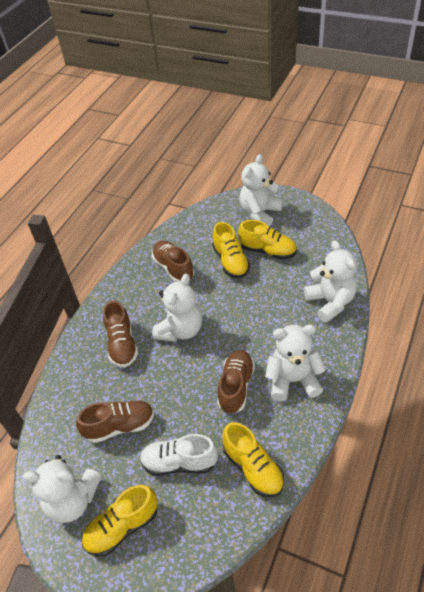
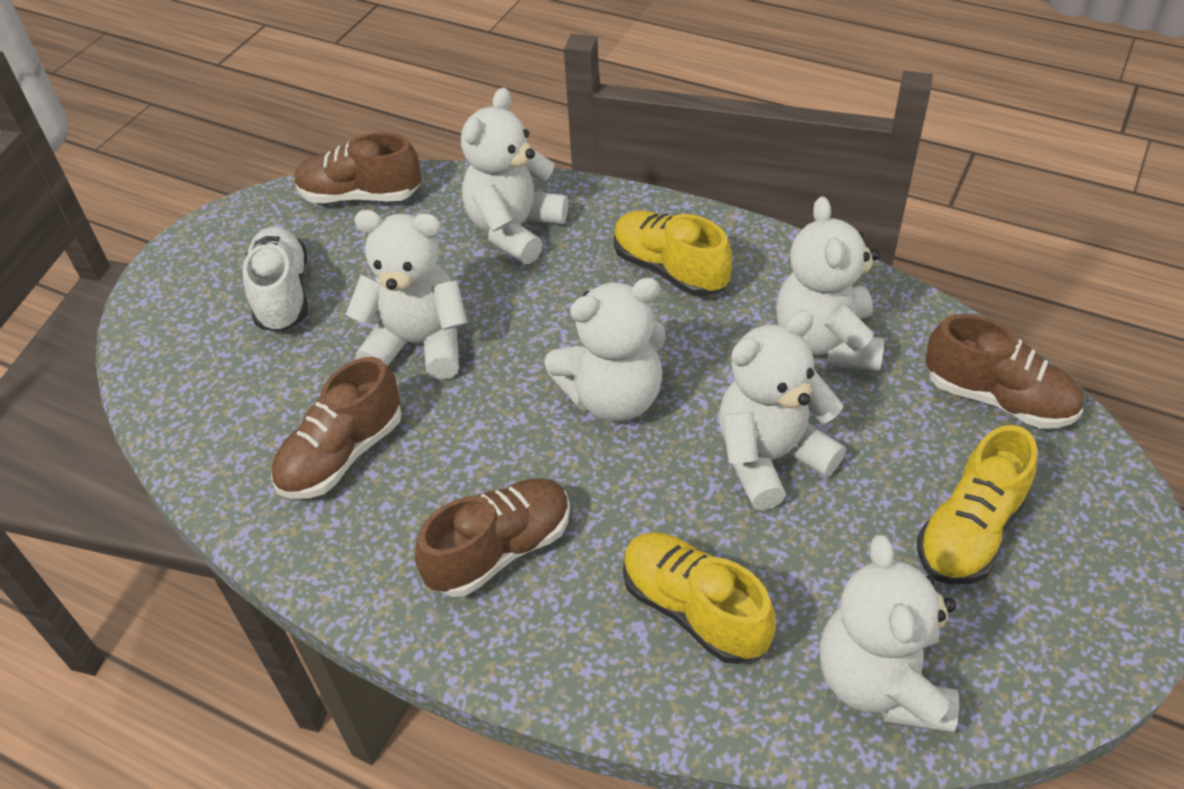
white teddy bear: [23,455,101,523] [152,274,202,342] [239,154,283,227] [265,325,326,402] [304,240,357,323] = 5 -> [346,210,467,380] [461,88,568,264] [544,277,665,421] [719,310,846,510] [776,196,884,371] [820,535,959,733] = 6
yellow shoe: [82,485,158,556] [212,222,250,278] [222,422,284,497] [238,220,297,260] = 4 -> [614,210,732,296] [623,532,776,664] [917,425,1037,585] = 3

